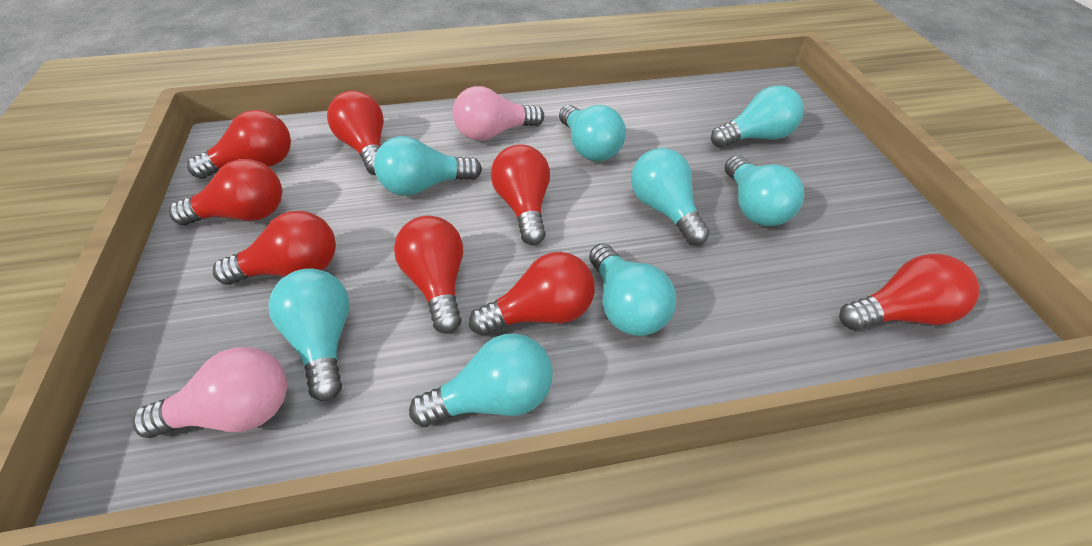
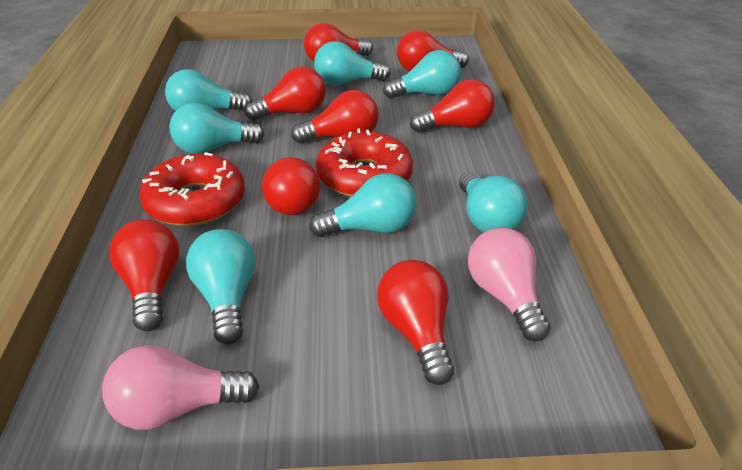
red donut: none = 0 -> [139,152,245,226] [316,128,413,197] = 2
turquoise light bulb: [269,268,350,401] [374,136,482,196] [409,333,553,427] [559,105,626,161] [589,243,676,336] [631,148,710,245] [711,85,804,148] [725,155,804,226] = 8 -> [165,69,252,111] [169,103,264,154] [186,229,255,344] [309,173,417,237] [314,41,391,85] [383,50,461,99] [459,171,528,232] = 7

